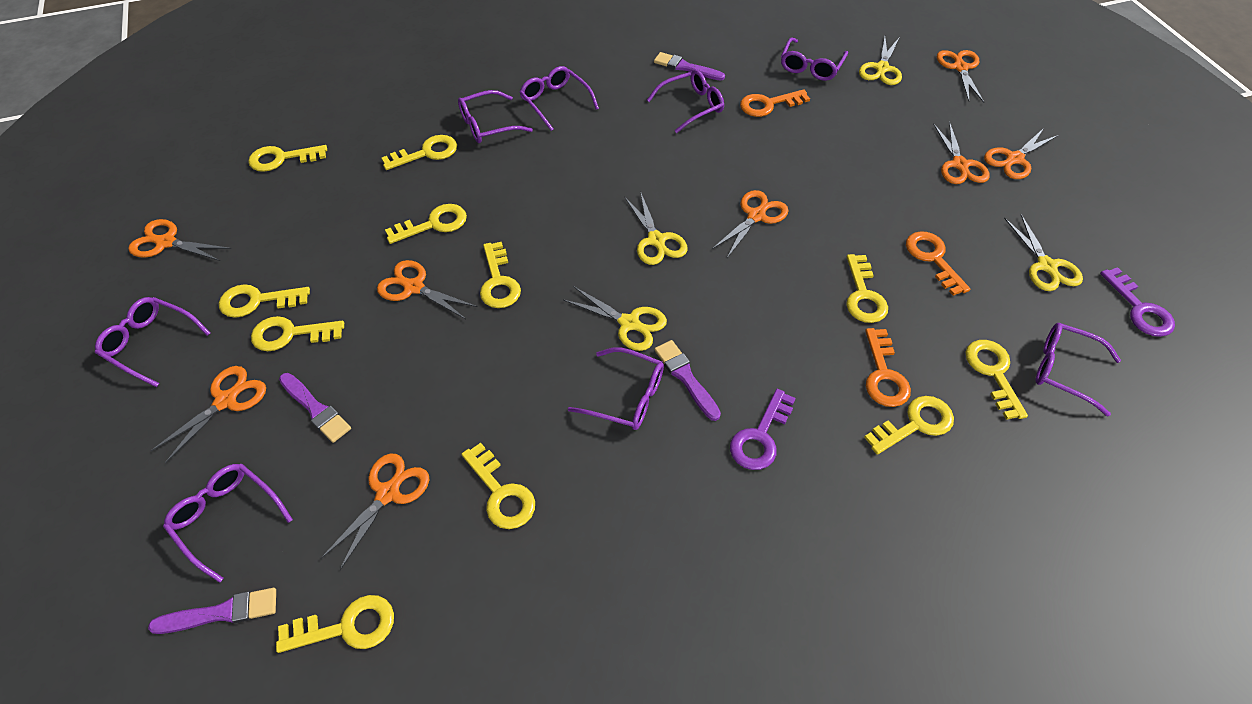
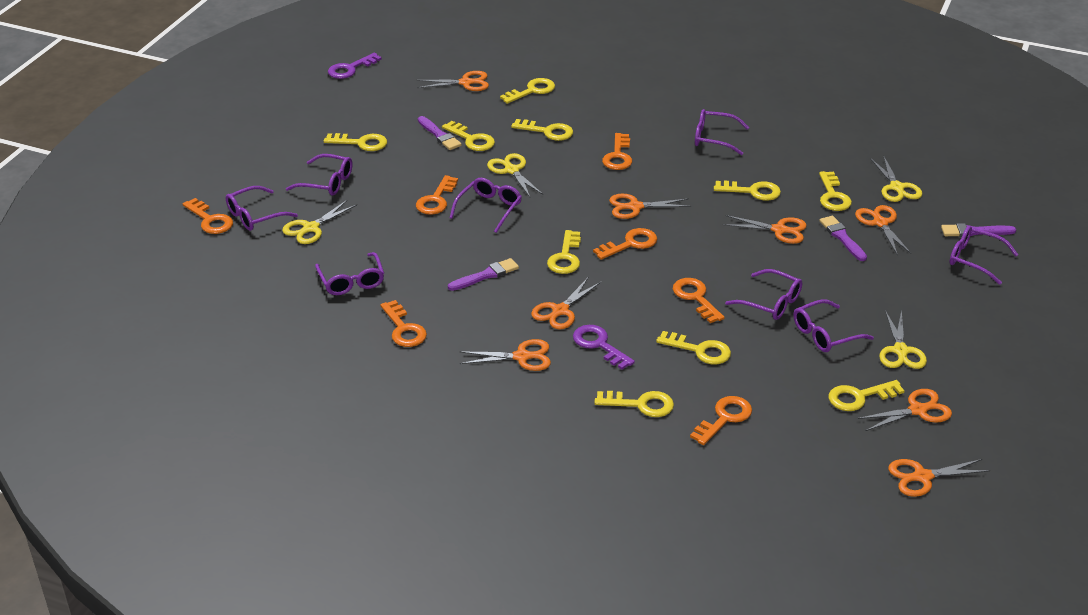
orange key: [740,89,810,117] [865,328,911,407] [906,231,971,296] = 3 -> [183,198,233,234] [380,300,427,347] [416,175,458,215] [593,228,657,260] [602,133,632,170] [673,278,725,323] [690,396,752,445] = 7
yellow key: [219,284,310,318] [248,145,327,172] [251,316,344,351] [276,595,394,653] [382,135,457,170] [385,204,467,244] [461,443,535,529] [480,242,521,308] [846,254,888,323] [864,396,954,455] [966,340,1028,420] = 11 -> [324,133,387,151] [442,121,495,151] [500,78,555,104] [511,119,573,141] [547,230,581,274] [594,391,674,417] [656,331,731,364] [714,181,781,201] [819,171,852,211] [829,380,905,411] = 10

